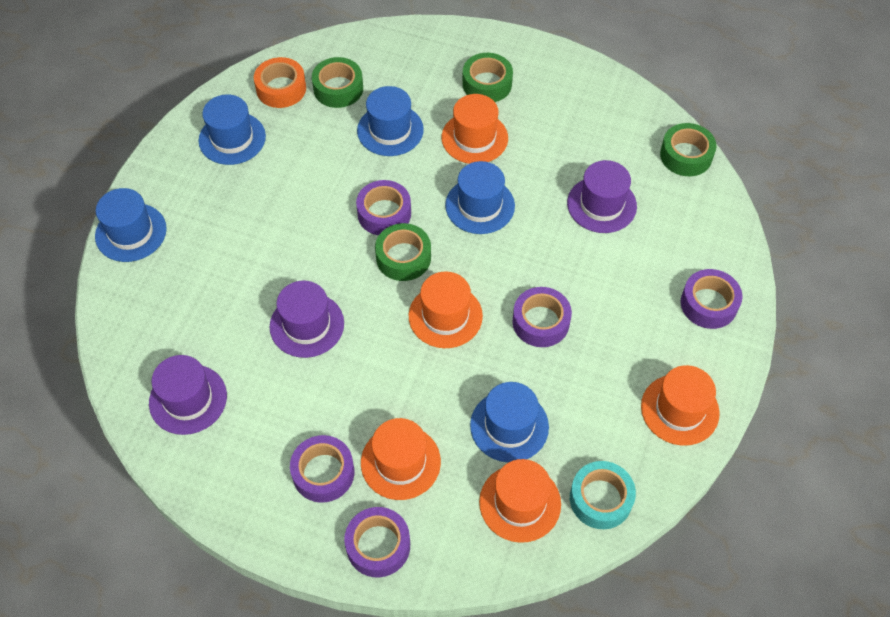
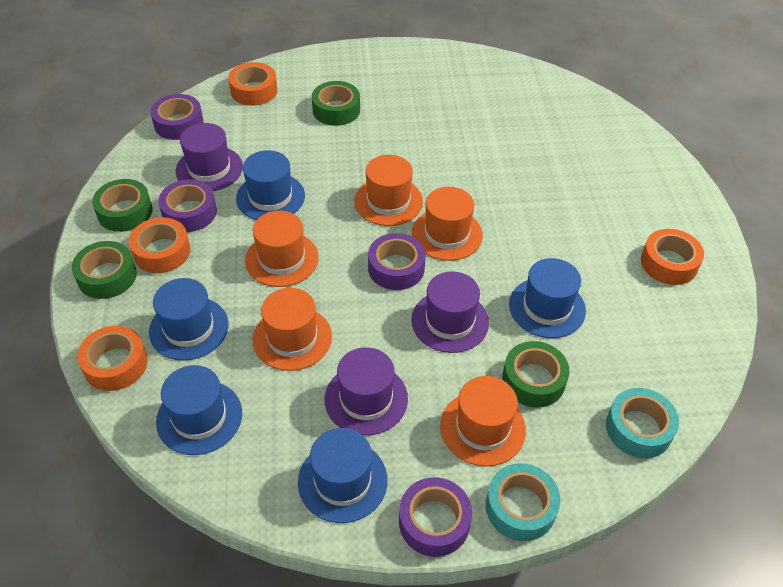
orange tape: [254,57,306,108] = 1 -> [77,325,148,391] [129,217,190,273] [228,62,278,106] [641,229,704,285] = 4
purple tape: [290,435,354,503] [344,507,410,577] [356,180,411,236] [512,287,572,347] [681,269,743,329] = 5 -> [150,94,204,140] [158,179,217,232] [368,233,426,290] [399,477,472,557] = 4
turquoise tape: [570,461,636,529] = 1 -> [486,463,560,541] [606,388,679,458] = 2

